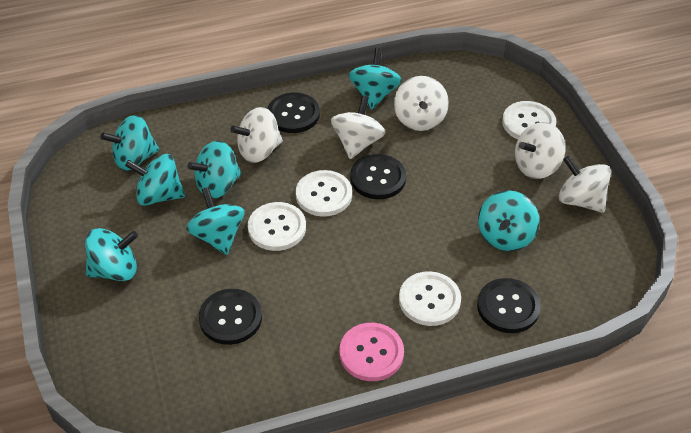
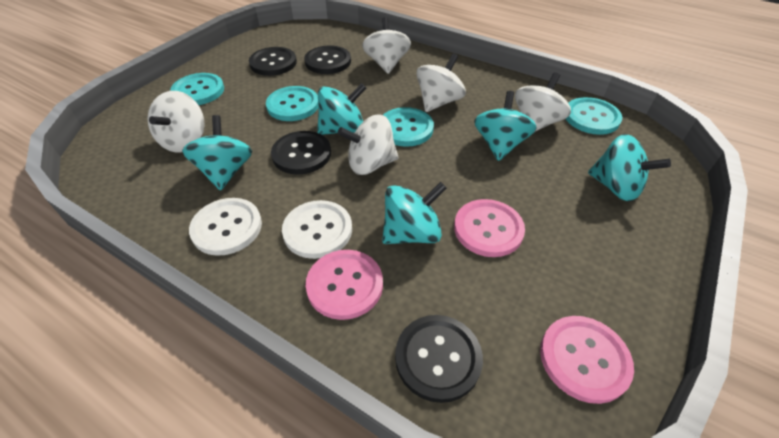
pink button: [339,323,404,381] = 1 -> [306,250,383,320] [454,199,525,257] [540,316,634,404] = 3
turquoise button: none = 0 -> [170,73,224,105] [266,86,318,121] [383,107,434,147] [566,97,622,135] = 4
turquoise spinning top: [85,228,138,281] [101,115,159,171] [125,154,185,206] [186,187,245,255] [187,141,241,199] [349,48,402,110] [478,191,540,251] = 7 -> [182,115,252,191] [317,83,366,135] [382,182,447,244] [474,91,537,161] [588,134,671,201] = 5
white button: [248,202,306,251] [296,170,352,217] [399,271,461,326] [502,101,556,139] = 4 -> [189,198,262,256] [282,200,352,259] = 2

